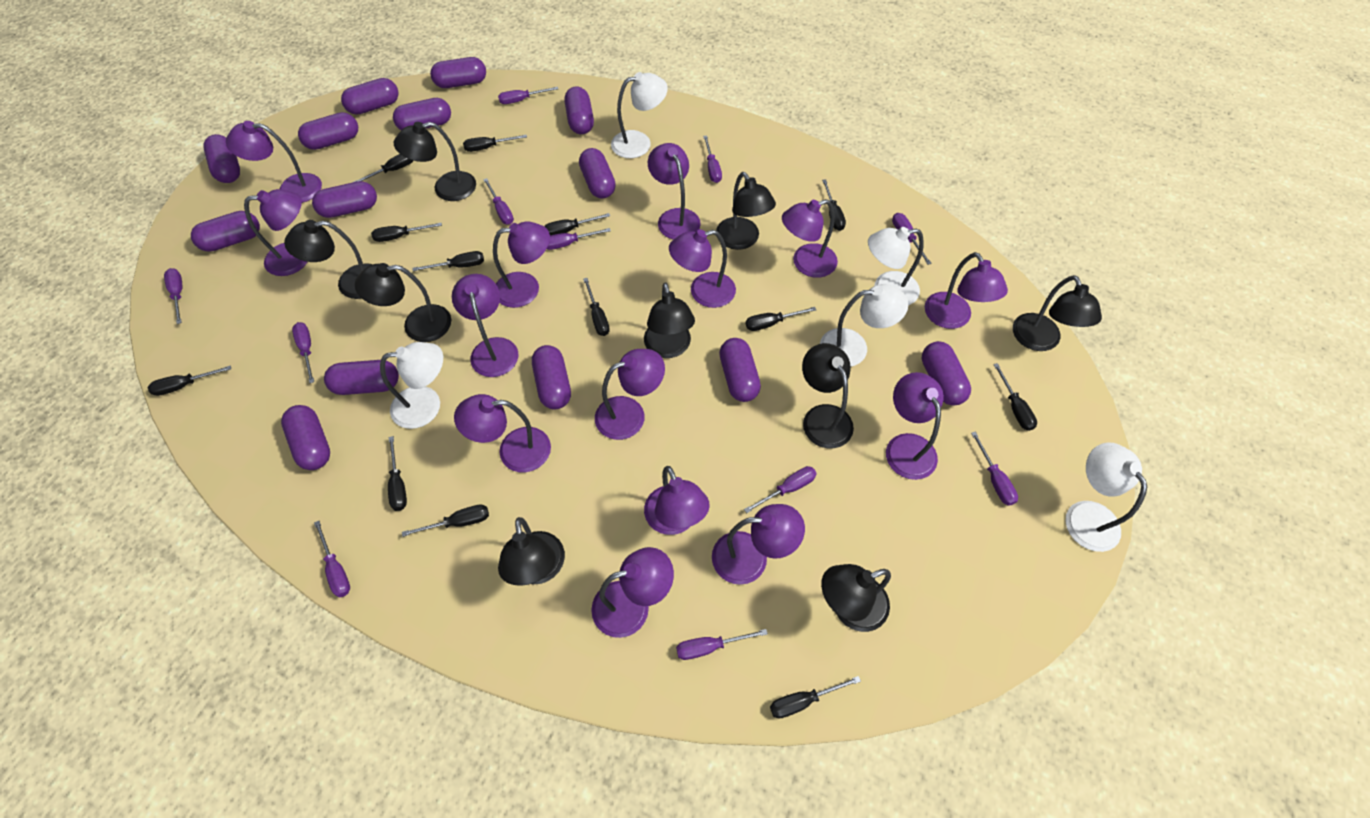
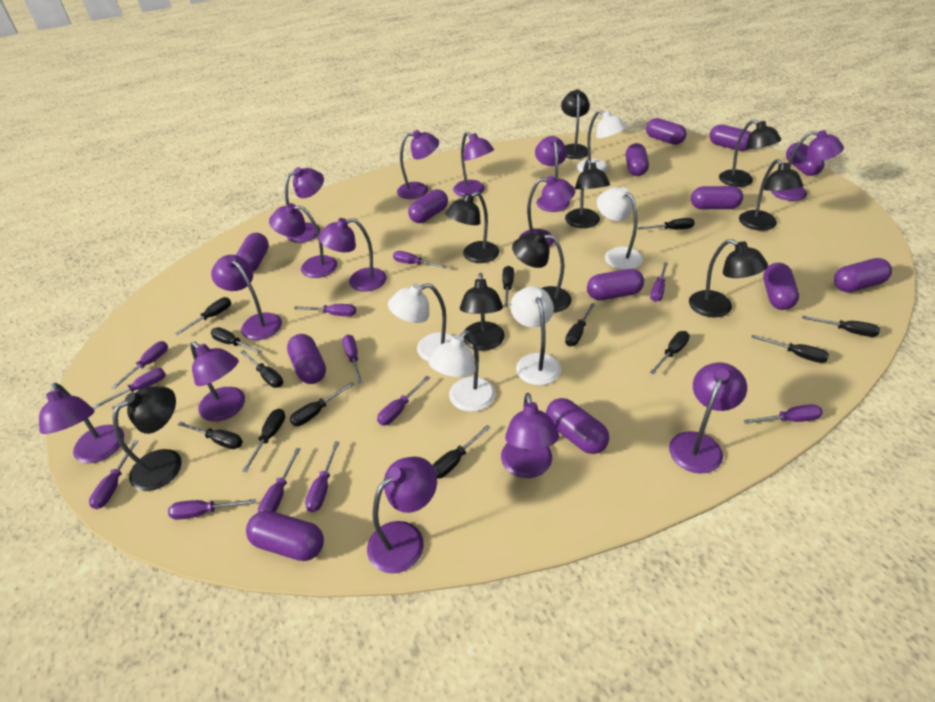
purple capsule: [191,211,260,252] [204,134,240,183] [281,405,330,470] [298,112,358,150] [312,181,377,218] [324,360,399,395] [341,78,398,115] [393,98,451,130] [430,57,486,88] [532,345,571,409] [564,86,594,134] [579,148,616,199] [719,338,761,402] [922,341,971,406] = 14 -> [236,233,269,272] [246,510,324,561] [287,334,326,384] [408,189,448,223] [546,398,609,454] [587,269,644,300] [626,143,649,176] [646,118,687,145] [691,186,743,209] [709,125,751,151] [763,263,799,310] [786,143,825,176] [834,258,892,292] = 13
purple screwdriver: [164,268,182,324] [292,322,314,383] [314,521,350,598] [483,178,514,225] [498,87,558,104] [547,228,611,250] [676,629,768,660] [703,135,722,183] [744,466,817,513] [892,213,932,265] [971,432,1018,506] = 11 -> [89,440,138,509] [93,368,166,408] [111,341,168,389] [168,499,256,520] [258,448,301,512] [294,304,356,316] [305,441,340,512] [342,335,362,383] [377,376,430,426] [393,251,447,268] [650,262,668,302] [743,404,823,424] = 12

